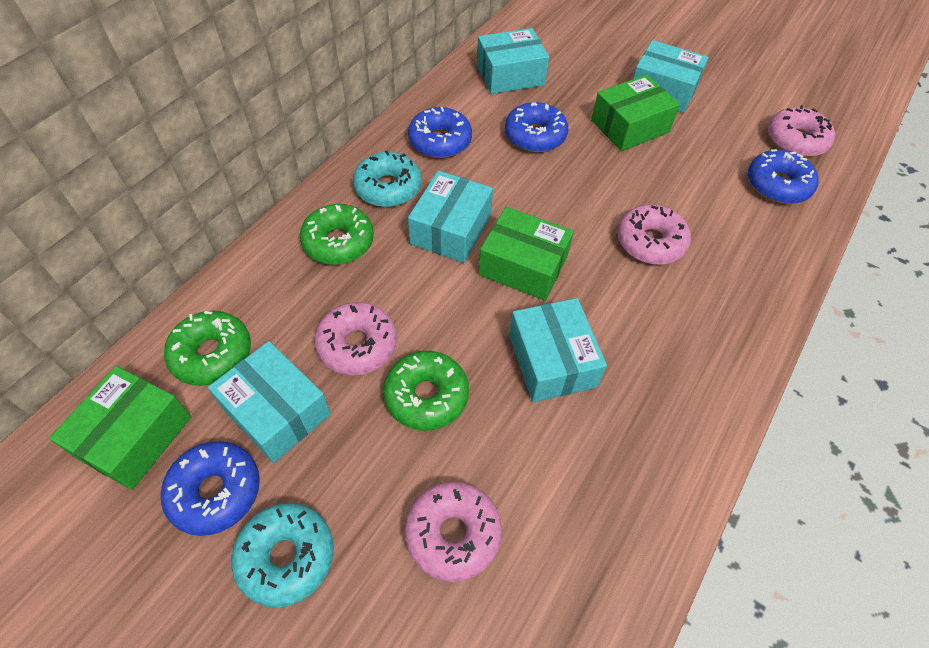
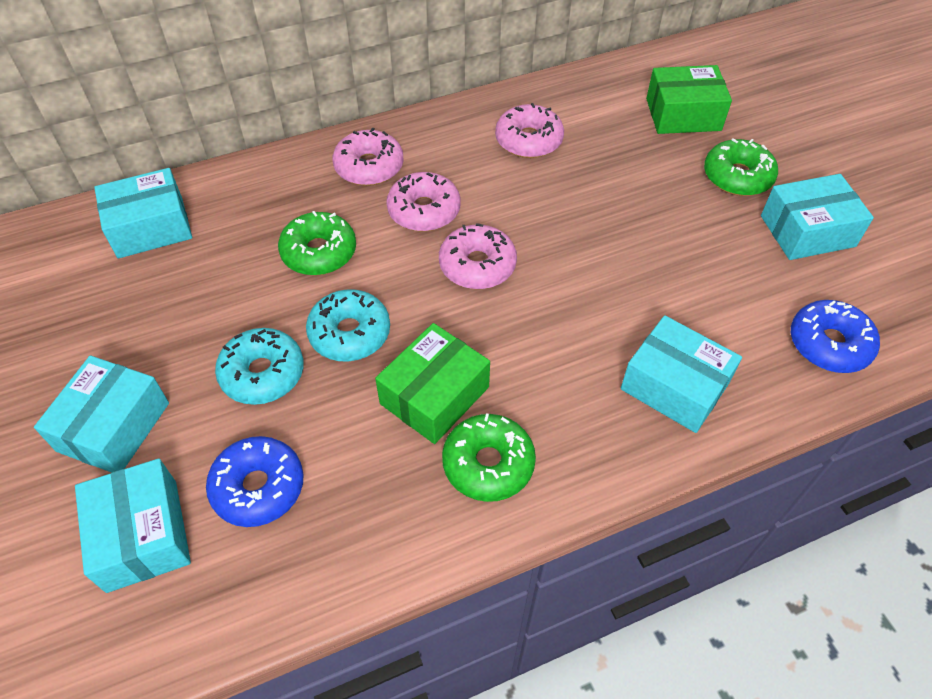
blue donut: [161,441,260,536] [408,107,472,158] [505,102,568,152] [748,149,819,204] = 4 -> [206,436,304,527] [791,300,880,373] = 2
green box: [49,366,191,490] [479,207,574,301] [591,75,680,151] = 3 -> [375,323,490,444] [646,65,732,134] = 2

